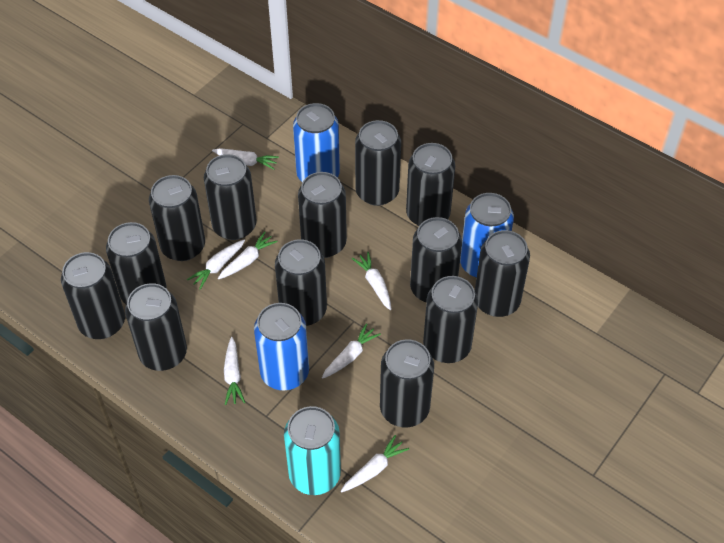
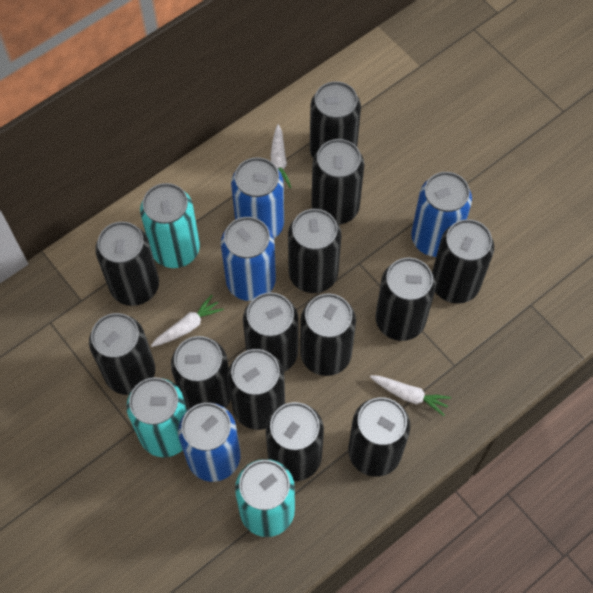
blue can: [254,303,309,390] [293,103,340,182] [460,193,514,278] = 3 -> [178,403,241,482] [221,217,276,301] [231,157,284,238] [411,172,472,257] = 4
turquoise can: [284,406,341,495] = 1 -> [126,377,187,457] [140,183,200,268] [235,459,295,537] = 3
white carrot: [187,240,245,290] [212,148,279,170] [218,231,278,279] [224,337,245,405] [322,323,381,378] [341,435,409,492] [352,252,392,310] = 7 -> [151,295,224,347] [270,124,291,188] [370,375,451,416] = 3

